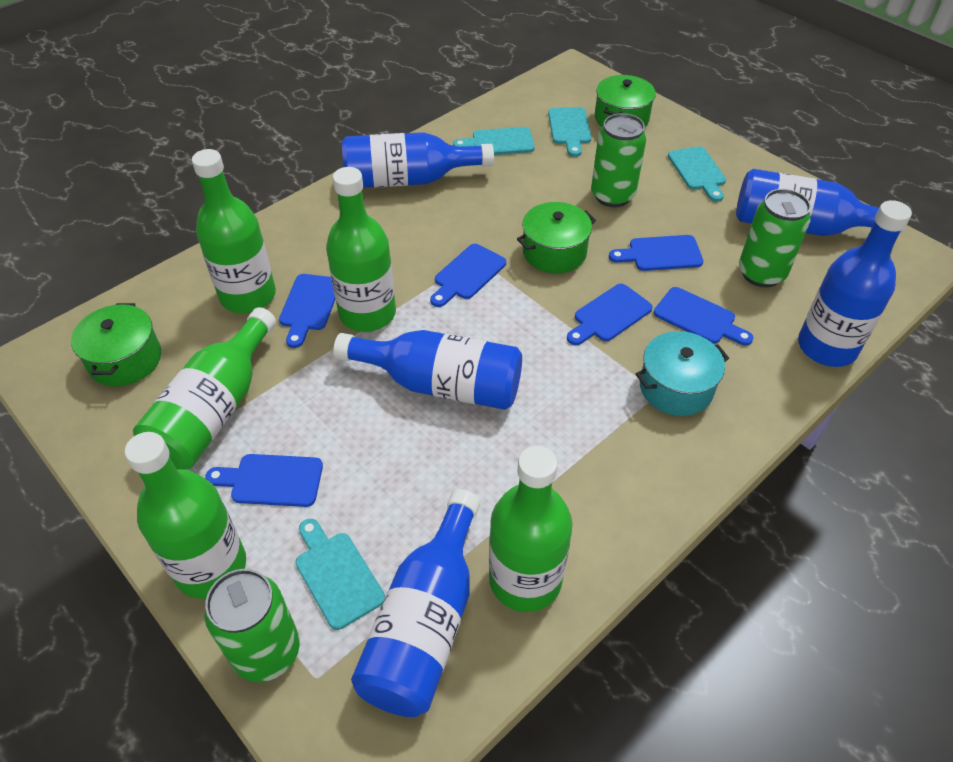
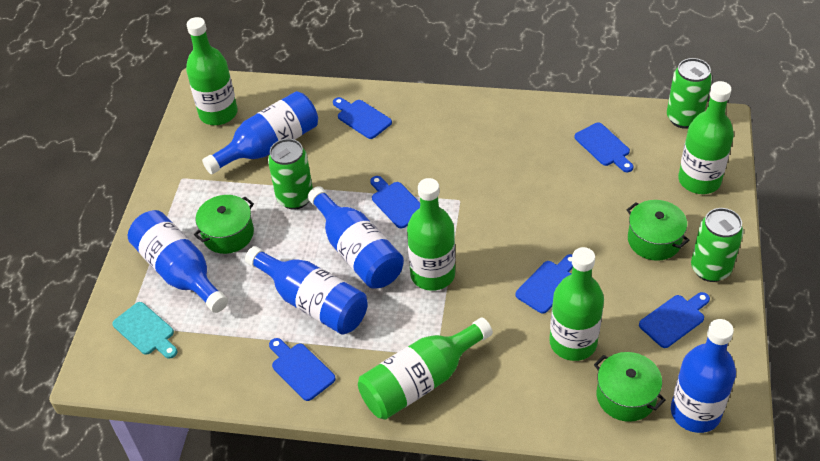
turquoise cutting board: [295,519,385,630] [453,127,535,155] [548,107,591,157] [668,146,726,202] = 4 -> [112,302,177,359] = 1
turquoise pot: [636,331,729,416] = 1 -> none = 0

